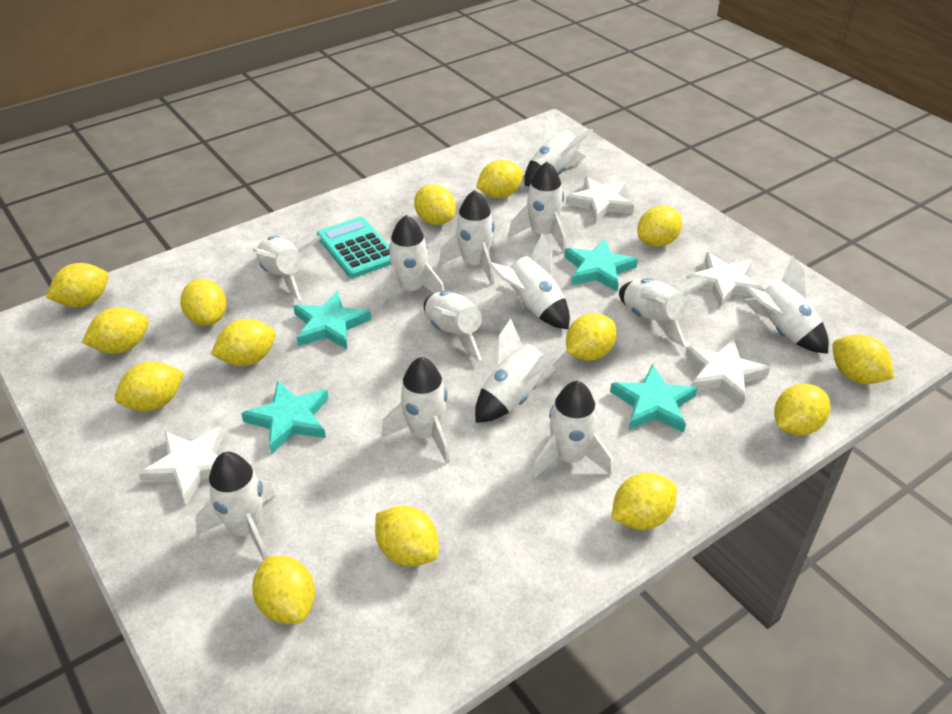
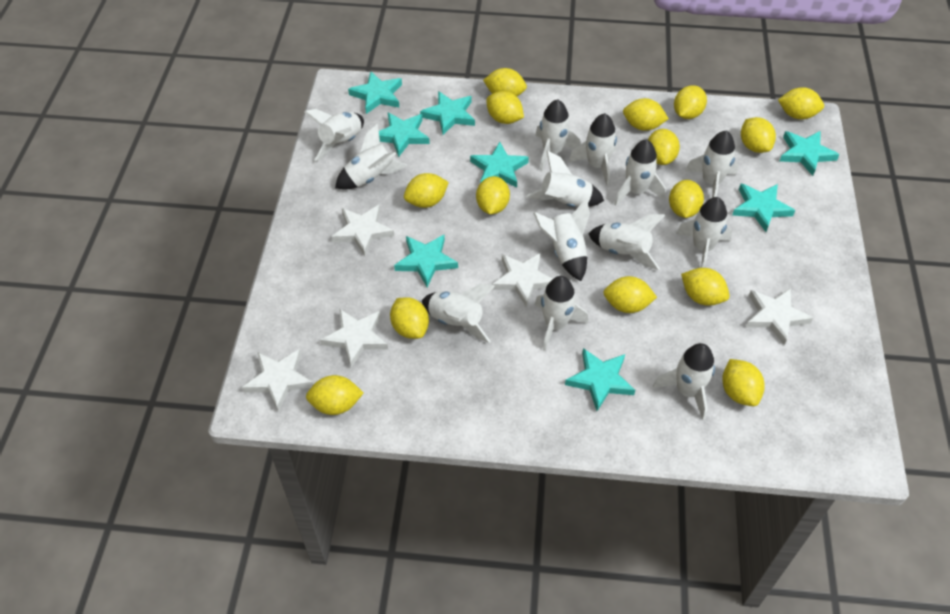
turquoise calculator: [317,217,391,278] = 1 -> none = 0
turquoise star: [241,381,329,454] [293,291,371,349] [564,239,638,292] [610,364,698,433] = 4 -> [348,72,402,114] [379,112,430,157] [394,235,458,287] [420,91,475,135] [470,142,529,188] [565,348,635,411] [732,184,795,232] [780,131,840,176] = 8
white star: [139,427,224,505] [566,177,634,223] [685,338,770,405] [686,253,764,308] = 4 -> [242,349,313,411] [320,309,388,367] [331,205,394,256] [492,253,553,306] [746,288,813,345] = 5
yellow lemon: [46,263,109,307] [82,307,149,354] [114,362,184,411] [180,279,227,326] [211,319,276,366] [252,556,315,624] [375,506,439,567] [414,184,456,225] [476,160,523,198] [566,313,617,361] [612,473,677,530] [637,206,682,247] [774,384,831,435] [833,334,894,384] = 14 -> [306,375,363,415] [390,297,429,339] [404,173,449,208] [476,176,510,214] [483,68,527,96] [486,91,524,124] [603,276,657,313] [623,98,669,131] [648,129,680,165] [669,180,704,218] [674,85,707,119] [681,268,730,306] [722,359,765,406] [741,117,776,153] [778,87,824,119] = 15

